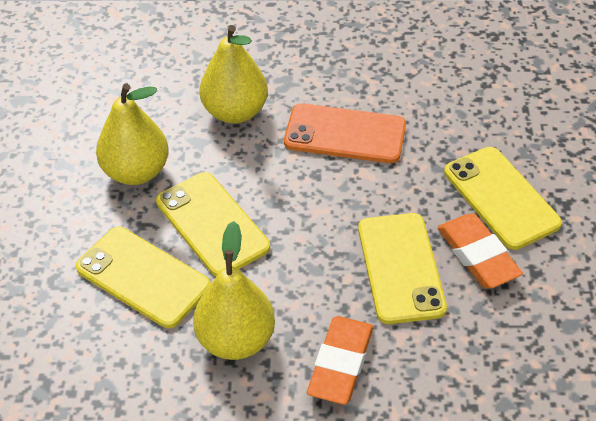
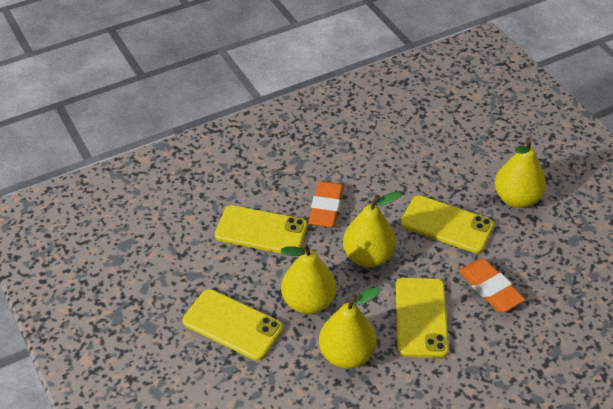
orange phone: [284,103,406,163] = 1 -> none = 0
yellow pear: [96,83,169,185] [193,221,275,360] [199,25,268,124] = 3 -> [281,242,336,314] [319,287,380,369] [343,192,402,267] [494,139,546,208] = 4

